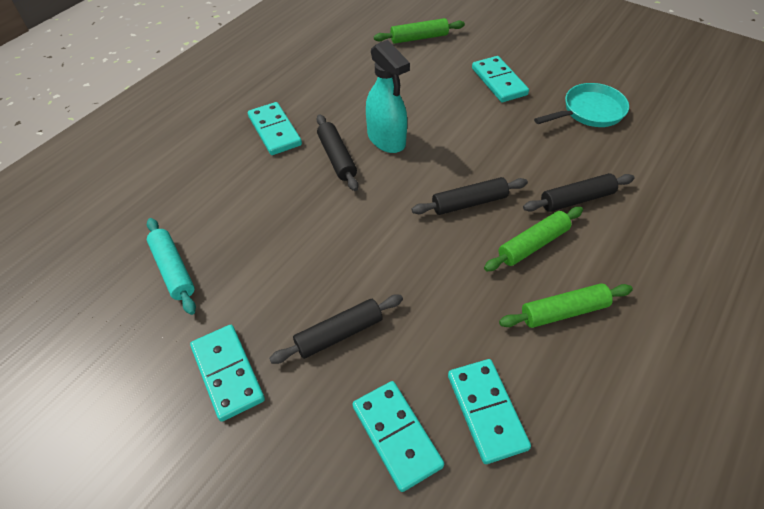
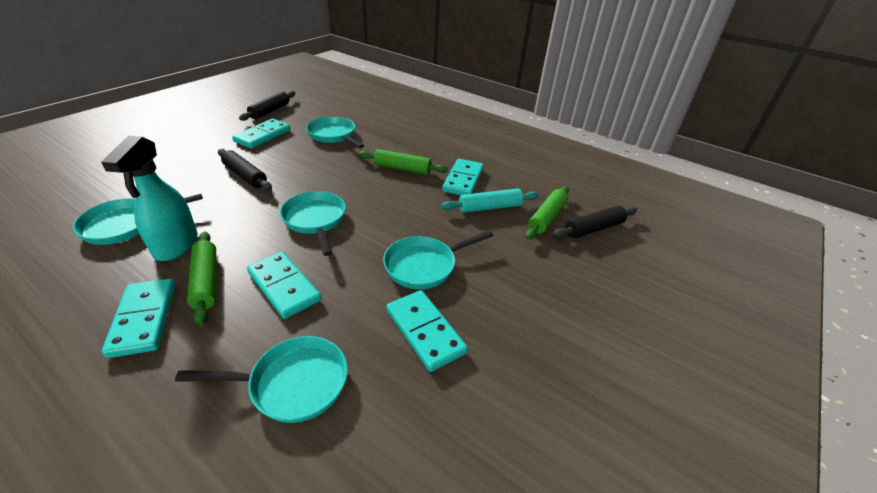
black rolling pin: [269,295,403,364] [316,114,358,191] [412,177,528,215] [523,173,635,212] = 4 -> [218,149,272,191] [239,91,295,121] [552,206,637,238] = 3
turquoise pan: [534,83,629,127] = 1 -> [73,194,203,245] [175,336,348,423] [280,191,346,256] [306,116,364,148] [383,230,494,289] = 5

